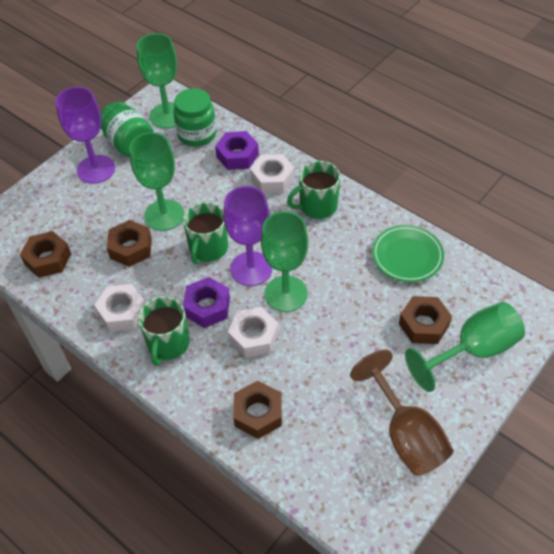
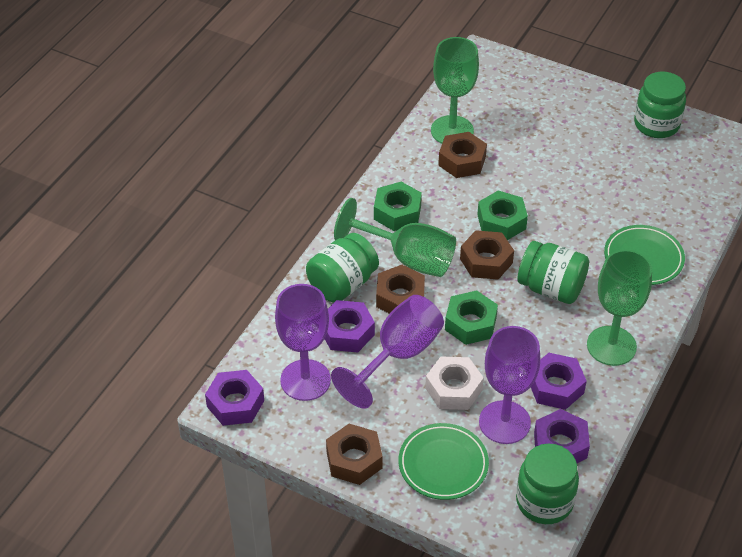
brown goblet: [350,350,454,476] = 1 -> none = 0
green goblet: [129,132,184,231] [136,33,177,129] [261,211,308,312] [405,302,525,392] = 4 -> [334,198,456,277] [431,37,479,144] [587,250,652,366] = 3
green jar: [101,102,153,157] [173,88,216,147] = 2 -> [306,233,379,303] [516,443,579,524] [518,241,589,304] [634,72,686,138] = 4
green mug: [138,296,190,366] [183,202,228,264] [287,161,340,219] = 3 -> none = 0
green nut: none = 0 -> [374,182,422,231] [445,290,498,345] [477,191,528,240] = 3
green plate: [372,225,444,282] = 1 -> [399,423,489,500] [604,225,685,285] = 2
purple goblet: [55,87,115,184] [223,186,272,286] = 2 -> [275,284,331,401] [331,295,444,409] [479,326,540,444] = 3
purple nut: [183,277,230,328] [215,131,259,170] = 2 -> [205,370,264,426] [325,300,375,352] [531,353,587,410] [534,409,590,463] = 4
white nut: [94,284,145,332] [228,307,279,358] [250,154,294,194] = 3 -> [425,357,484,410] = 1

